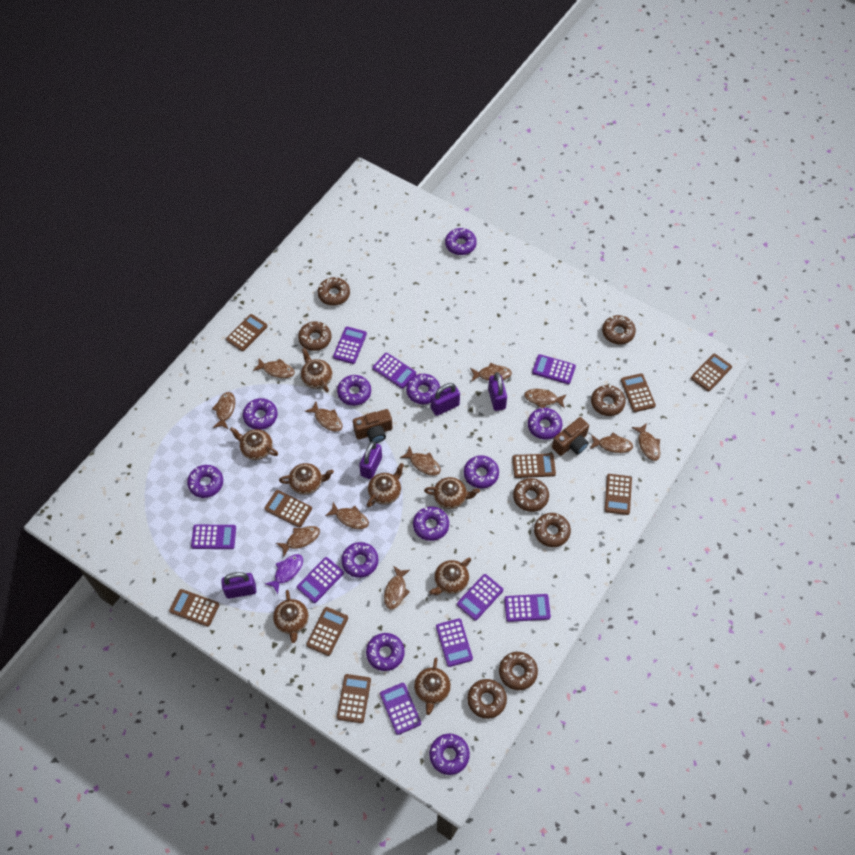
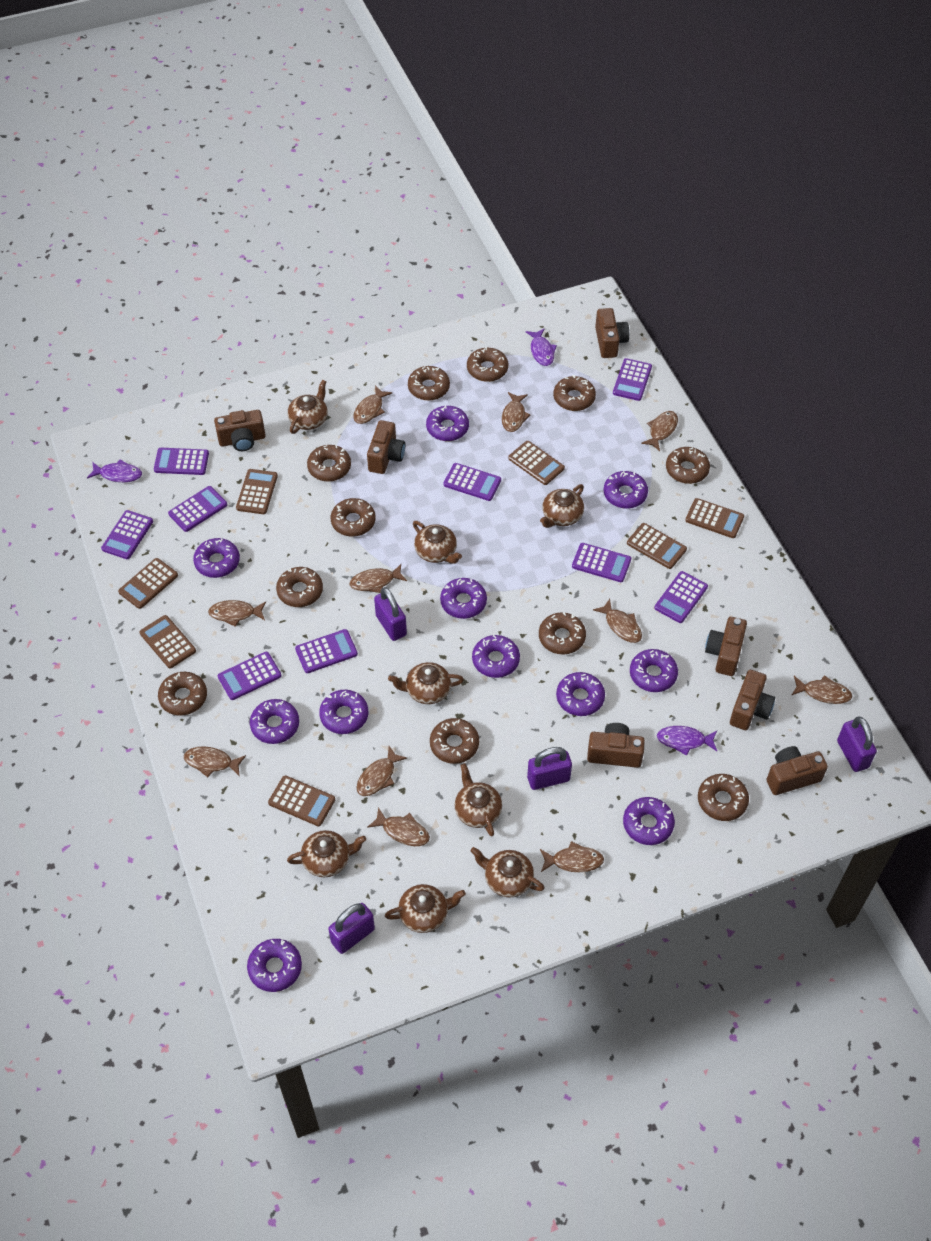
brown calculator: [169,589,219,627] [226,314,268,351] [264,490,312,528] [306,607,348,656] [337,674,371,723] [512,453,556,478] [605,474,632,515] [621,373,656,412] [691,354,732,392] = 9 -> [118,558,178,609] [139,615,196,668] [236,469,278,514] [268,775,335,826] [508,441,565,485] [627,523,687,569] [685,498,744,538] = 7
brown camera: [353,409,392,443] [552,417,589,456] = 2 -> [214,410,266,451] [367,420,405,474] [587,723,645,768] [595,308,629,358] [705,617,747,676] [730,670,775,730] [766,746,828,795] = 7
brown donut: [298,321,331,351] [318,277,350,306] [467,679,507,719] [499,652,538,690] [513,478,549,512] [534,513,571,547] [591,385,626,416] [602,315,636,344] = 8 -> [158,672,207,716] [276,567,323,607] [307,445,351,482] [331,498,376,537] [408,366,450,400] [430,718,479,764] [467,347,508,382] [539,612,586,655] [553,375,596,411] [666,447,710,484] [698,774,749,821] = 11
purple fish: [265,554,303,594] = 1 -> [87,459,142,482] [526,328,557,366] [657,726,717,756] = 3

